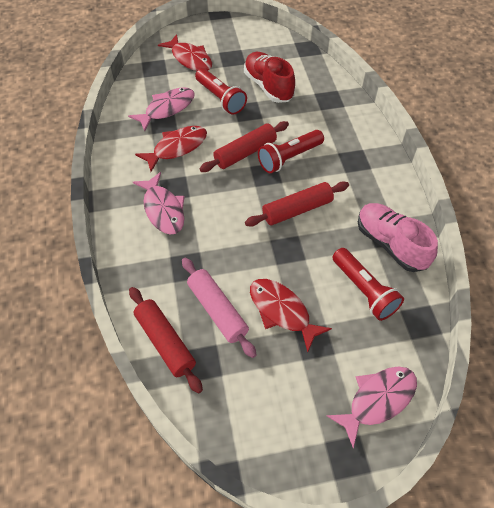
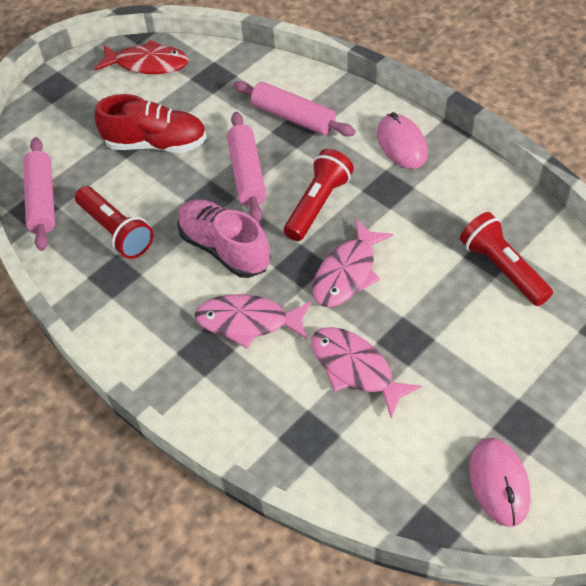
pink mouse: none = 0 -> [377,112,428,169] [469,438,531,527] = 2
pink rolling pin: [182,258,257,358] = 1 -> [23,137,55,251] [227,112,267,223] [233,81,356,136] = 3
red fish: [135,126,207,172] [158,34,212,71] [250,279,332,352] = 3 -> [94,40,189,74] = 1
red rolling pin: [129,287,203,393] [199,121,289,172] [245,181,349,227] = 3 -> none = 0

